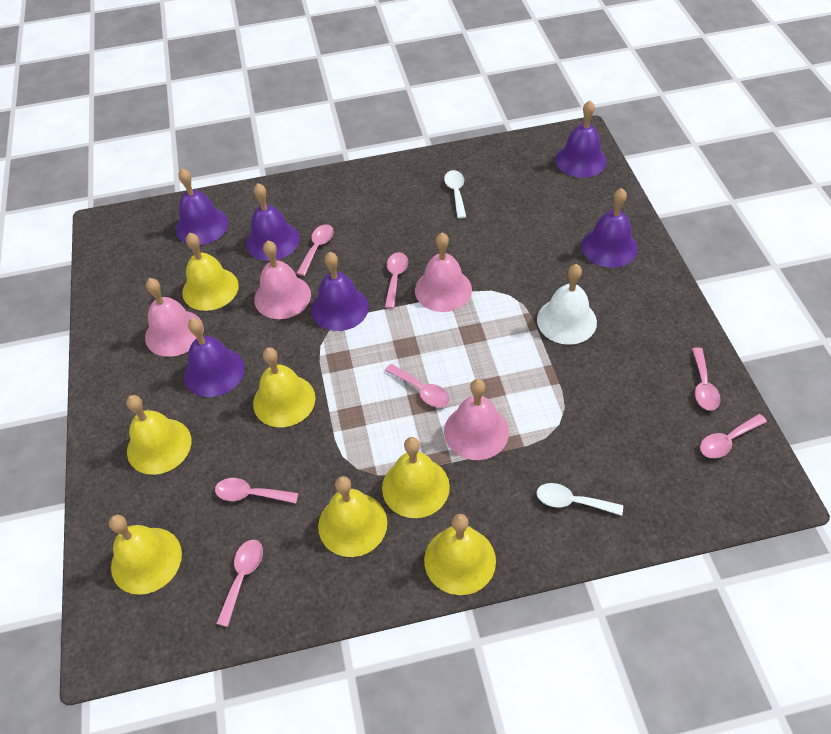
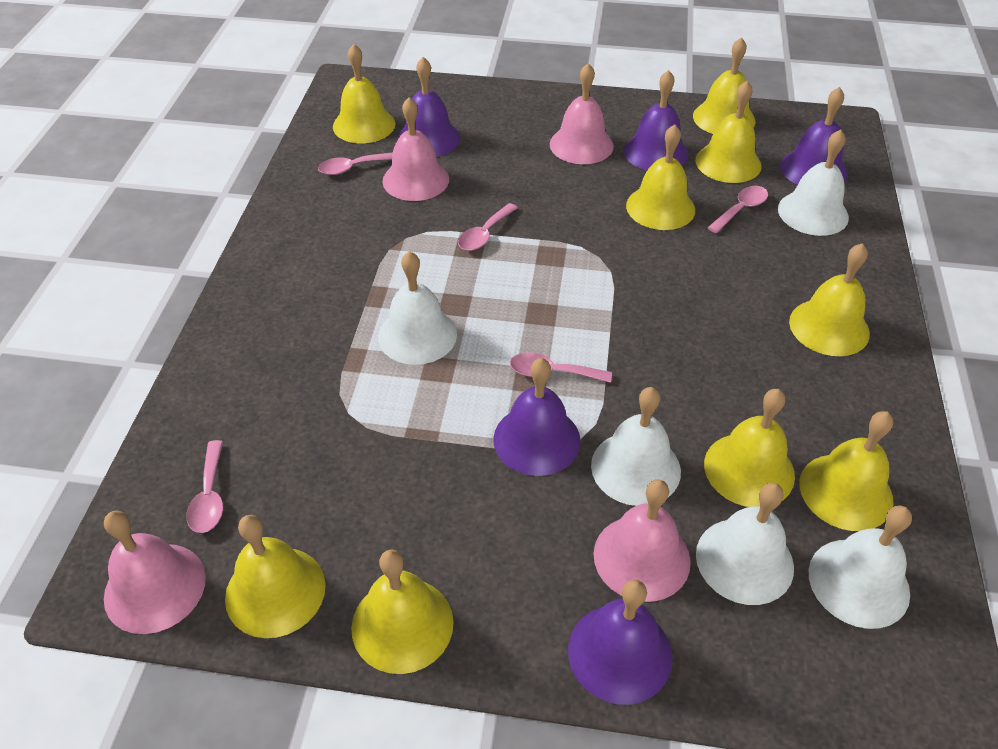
pink spoon: [215,478,298,504] [216,540,263,627] [296,224,334,276] [385,252,408,309] [385,364,450,407] [692,347,720,411] [700,414,767,458] = 7 -> [186,440,223,533] [318,153,393,175] [458,203,518,251] [510,352,612,383] [707,186,768,233] = 5
purple bell: [176,168,228,245] [184,318,245,397] [246,183,300,261] [311,252,369,331] [555,100,607,178] [581,188,638,268] = 6 -> [397,57,460,157] [493,358,581,476] [568,579,672,705] [624,70,688,170] [780,87,847,185] = 5
white bell: [537,264,597,345] = 1 -> [378,251,457,365] [591,387,681,506] [696,483,794,605] [778,130,849,236] [809,505,912,629] = 5
white spoon: [444,170,466,219] [536,483,623,516] = 2 -> none = 0
yellow bell: [109,515,182,595] [126,395,191,475] [182,233,239,311] [253,348,316,427] [318,476,387,557] [382,437,450,518] [424,514,496,595] = 7 -> [225,515,326,638] [333,44,395,143] [351,549,454,674] [626,124,695,230] [693,37,755,134] [695,80,762,183] [704,389,795,507] [789,243,870,356] [799,411,894,531] = 9

